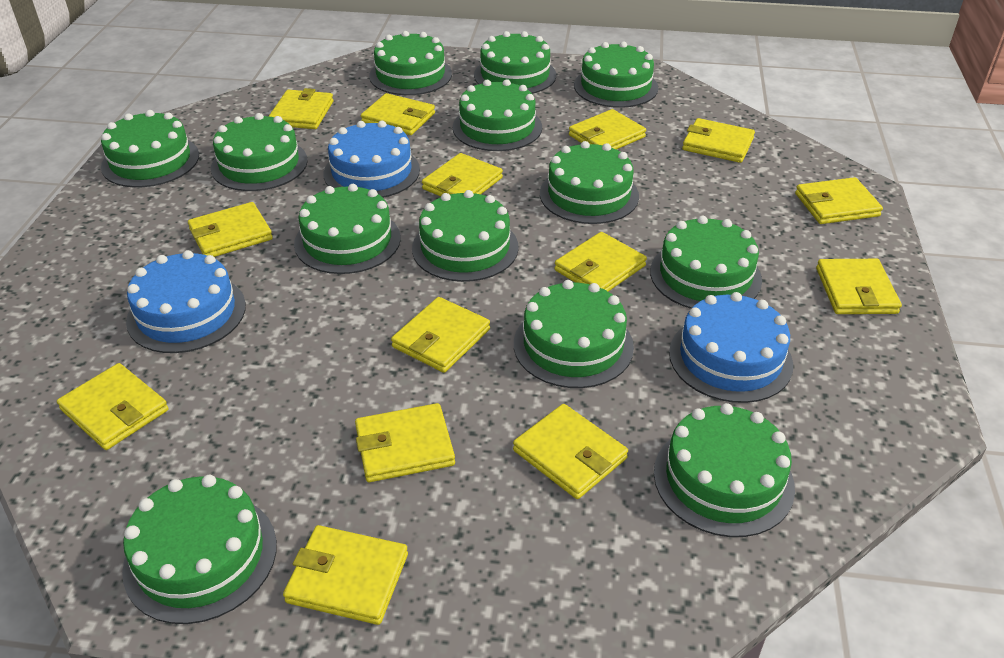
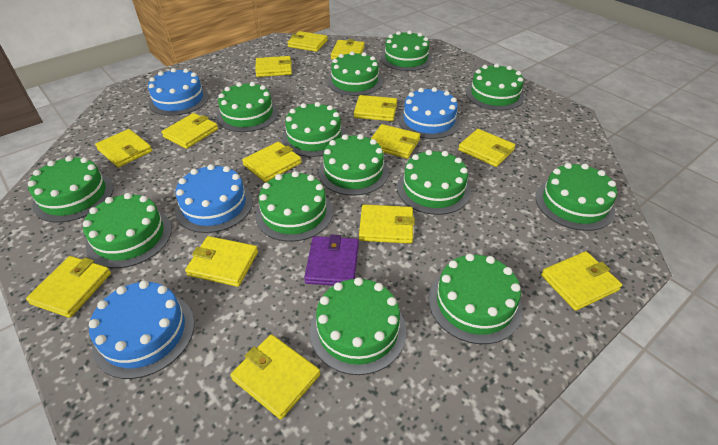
blue cake: [126,250,246,353] [323,121,420,198] [669,292,793,403] = 3 -> [89,280,194,379] [148,68,209,116] [175,164,253,233] [398,87,460,139] = 4
purple wallet: none = 0 -> [304,235,359,286] = 1

